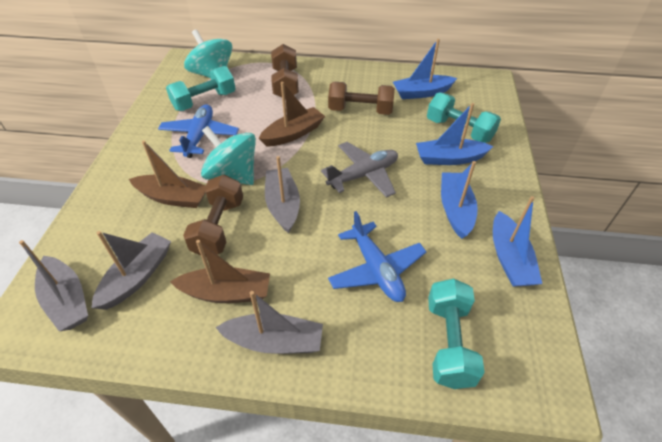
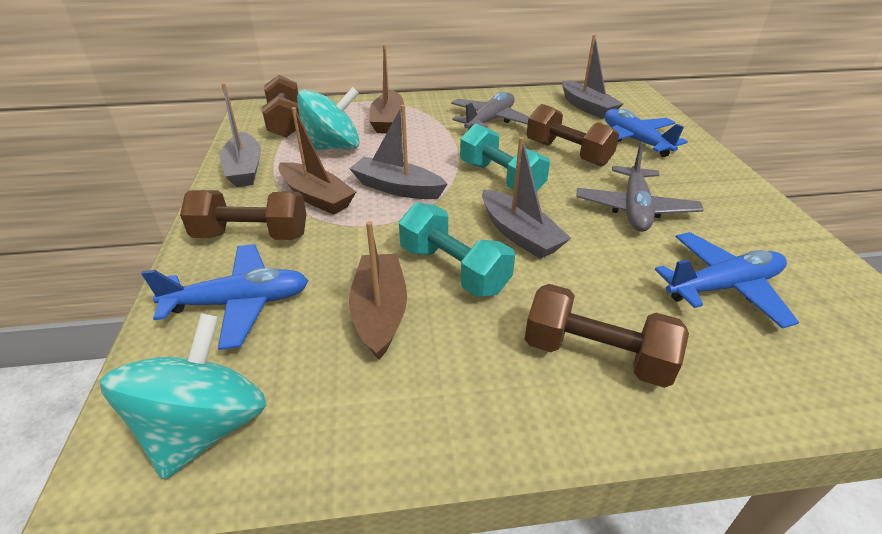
blue boat: [393,39,457,99] [416,103,494,165] [441,161,478,239] [493,196,542,287] = 4 -> none = 0
blue plane: [158,104,239,158] [328,211,426,302] = 2 -> [141,244,308,350] [604,109,688,157] [655,232,799,329] = 3
brown dumbbell: [183,174,243,256] [271,44,299,97] [328,82,395,115] = 3 -> [180,190,307,240] [262,75,300,138] [525,284,689,388] [526,104,619,166] = 4
grey plane: [321,142,398,198] = 1 -> [451,92,529,130] [576,145,704,232] = 2
turquoise dumbbell: [166,66,235,111] [427,92,501,143] [428,278,485,389] = 3 -> [399,202,515,297] [460,124,550,192] = 2

